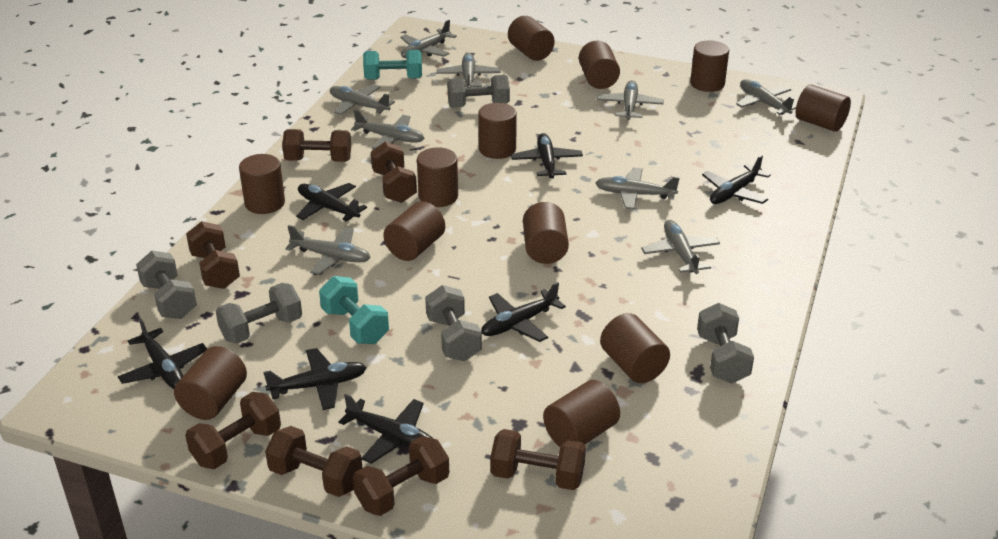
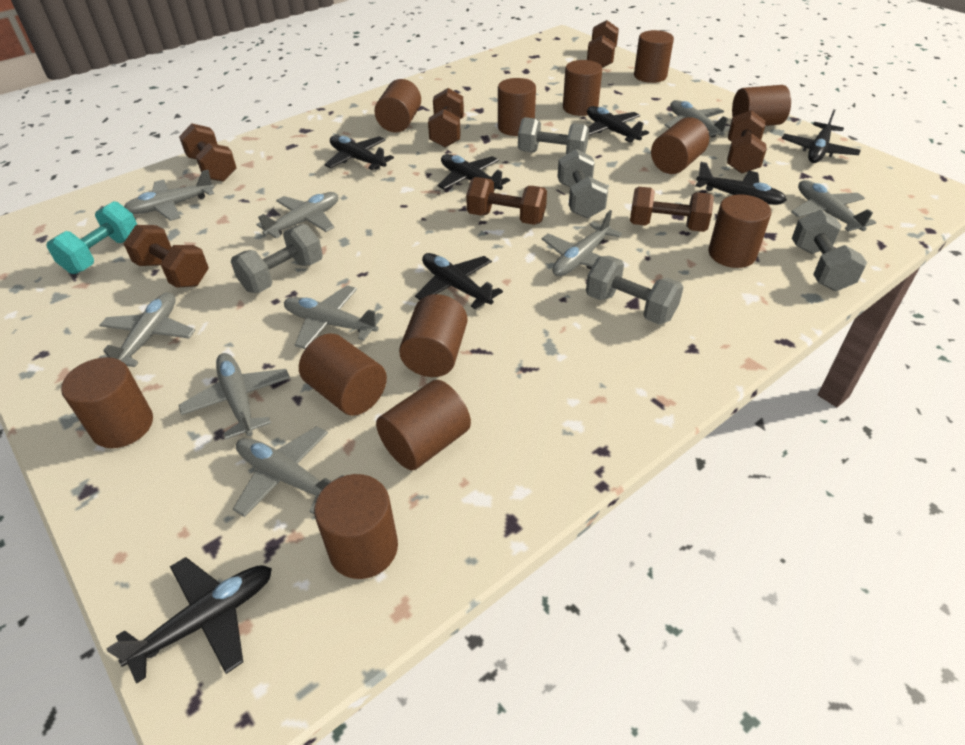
turquoise dumbbell: [319,276,389,344] [363,50,422,80] = 2 -> [46,201,137,274] = 1

